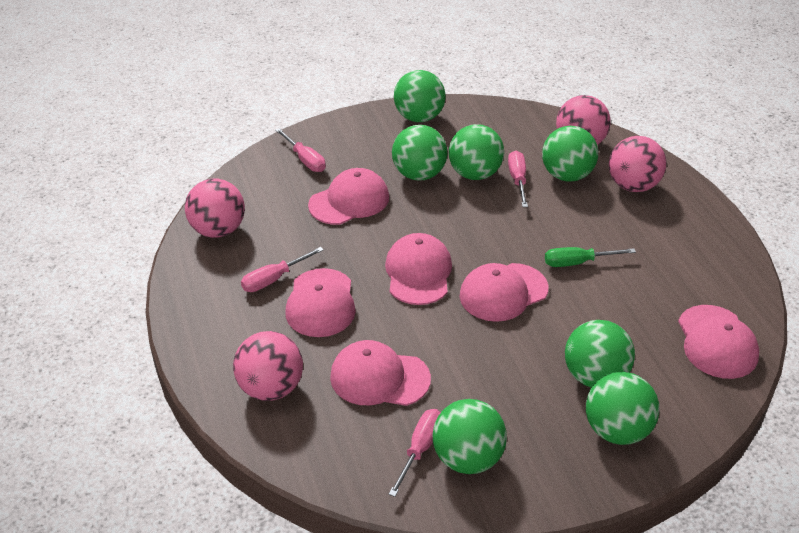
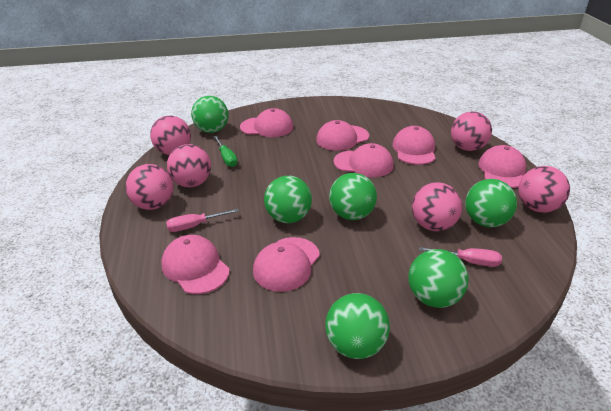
green ball: [392,125,447,181] [394,70,446,122] [432,399,507,474] [449,124,504,180] [542,126,598,182] [565,320,635,387] [586,372,659,445] = 7 -> [191,96,228,133] [264,176,312,223] [325,293,390,359] [329,173,377,220] [408,249,469,308] [465,179,517,227] = 6
pink ball: [185,179,245,238] [233,331,303,401] [556,95,611,145] [609,136,667,192] = 4 -> [126,164,173,210] [150,116,191,155] [167,144,211,187] [412,182,462,231] [451,111,492,151] [518,166,570,213] = 6
pink cap: [285,268,356,337] [308,168,389,225] [330,340,431,406] [385,233,452,305] [459,263,549,322] [678,305,759,379] = 6 -> [161,235,230,294] [240,108,293,137] [253,237,320,292] [316,120,369,151] [333,143,394,177] [392,126,435,165] [478,145,526,188] = 7
pink screwdriver: [241,247,324,292] [275,128,326,172] [389,409,441,497] [508,151,528,207] = 4 -> [166,208,239,232] [419,247,502,267] = 2

